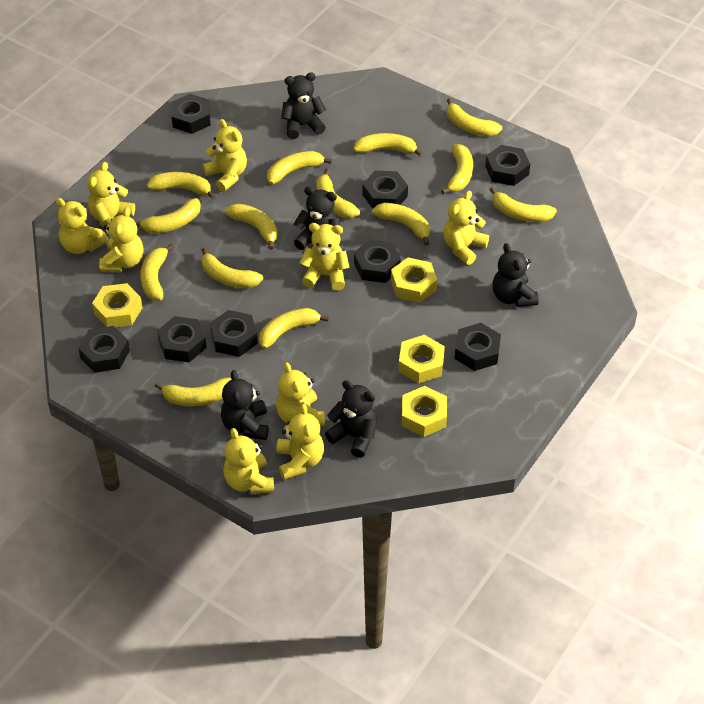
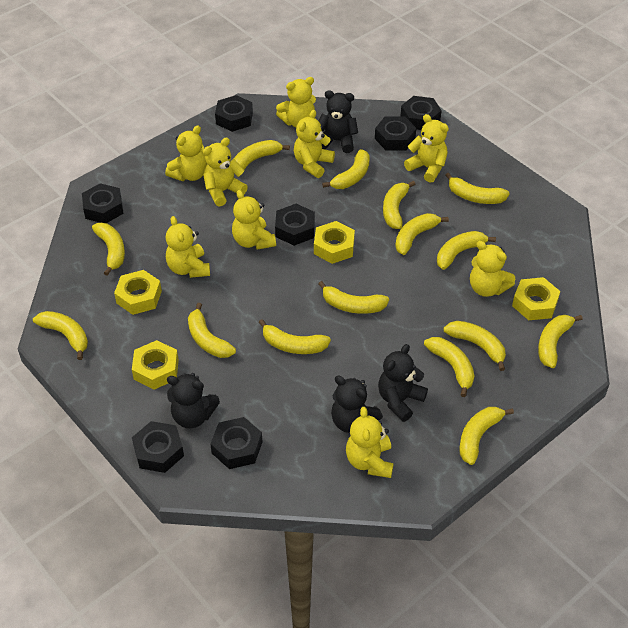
black nut: [78,326,130,373] [157,316,207,362] [171,94,211,134] [210,310,258,357] [354,240,401,283] [362,171,408,209] [455,323,501,371] [485,145,530,186] = 8 -> [82,183,123,223] [132,421,184,473] [210,417,262,469] [215,95,253,132] [275,204,315,246] [375,116,416,151] [401,96,442,130] = 7
black teddy bear: [221,370,269,440] [281,72,326,139] [294,186,340,250] [325,380,377,458] [493,243,539,307] = 5 -> [167,373,220,428] [319,90,358,153] [331,375,383,433] [378,344,428,422] = 4
yellow banana: [134,198,201,233] [140,243,174,301] [147,172,216,200] [154,378,232,406] [202,247,263,288] [225,203,277,250] [259,308,329,349] [267,151,332,184] [316,168,360,218] [353,133,423,157] [372,203,430,246] [441,144,473,195] [446,98,502,136] [489,187,557,222] = 14 -> [33,311,88,360] [92,223,125,276] [188,303,236,358] [234,140,290,170] [259,319,331,354] [318,281,389,314] [322,149,370,189] [383,181,416,229] [395,213,449,255] [424,337,474,397] [437,231,496,270] [444,321,506,371] [445,173,510,204] [459,407,514,465] [538,315,582,368] = 15

